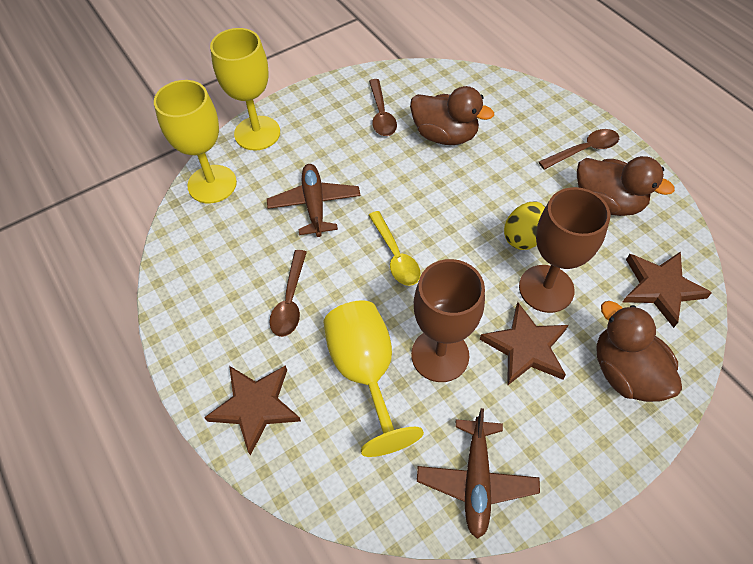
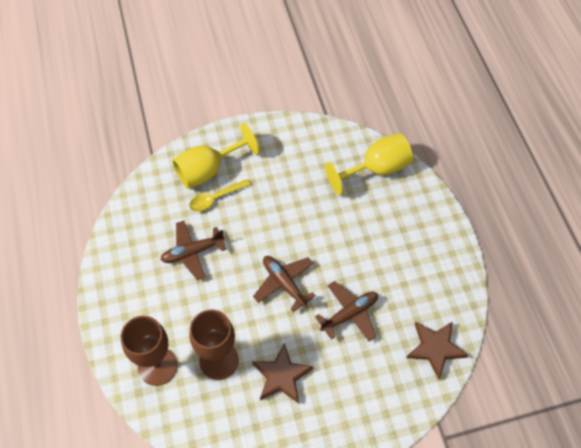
brown duck: [410,86,494,145] [577,156,675,216] [596,301,682,402] = 3 -> none = 0
brown plane: [267,164,360,237] [417,408,540,539] = 2 -> [160,221,226,280] [253,256,316,312] [315,281,378,341] = 3
brown spoon: [269,250,307,337] [369,79,397,136] [539,129,619,170] = 3 -> none = 0
brown star: [204,365,301,456] [480,302,568,386] [623,252,712,328] = 3 -> [252,343,313,404] [406,321,468,379] = 2
yellow egg: [504,201,545,250] = 1 -> none = 0
yellow goblet: [154,80,237,203] [210,28,280,151] [323,300,424,457] = 3 -> [172,123,260,189] [325,133,413,195] = 2

